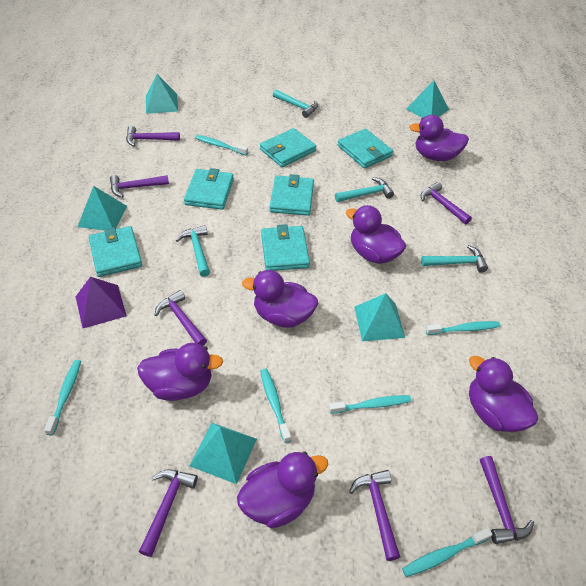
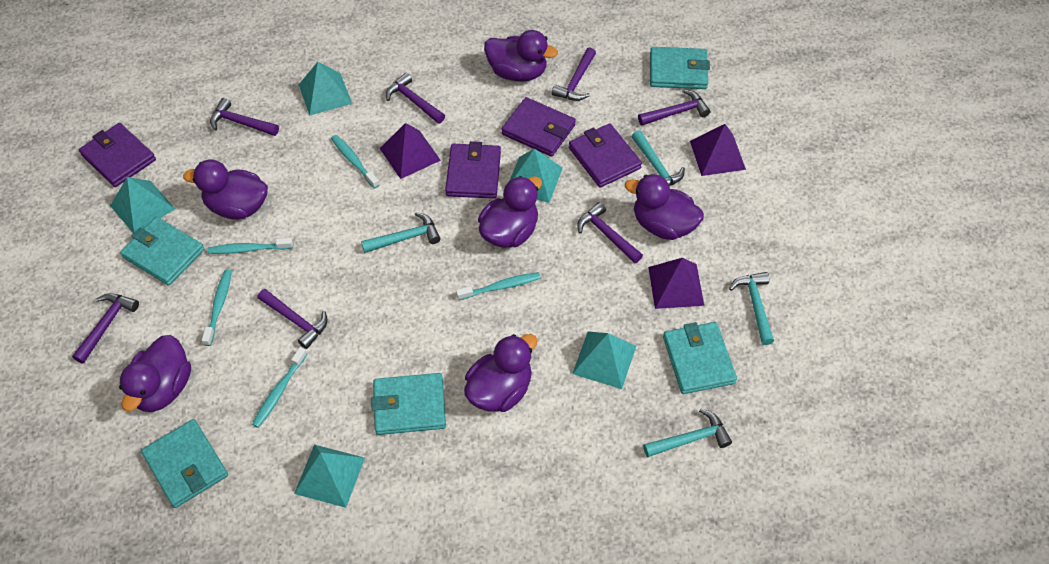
purple pyramid: [76,277,127,328] = 1 -> [380,123,441,179] [648,258,704,309] [690,124,746,176] = 3
purple wallet: none = 0 -> [79,123,156,187] [445,141,501,199] [502,97,576,157] [569,123,642,188] = 4
turquoise toothbrush: [44,360,81,436] [195,135,248,155] [260,369,291,443] [329,395,412,414] [402,528,493,577] [426,321,500,335] = 6 -> [202,270,232,346] [208,238,293,254] [252,347,307,428] [331,135,379,189] [456,272,541,300] = 5
turquoise wallet: [89,226,142,277] [184,168,234,210] [260,128,316,167] [261,224,310,271] [270,174,314,216] [338,129,393,168] = 6 -> [120,217,204,286] [141,419,228,508] [371,373,446,435] [650,47,710,89] [663,322,737,394] = 5

